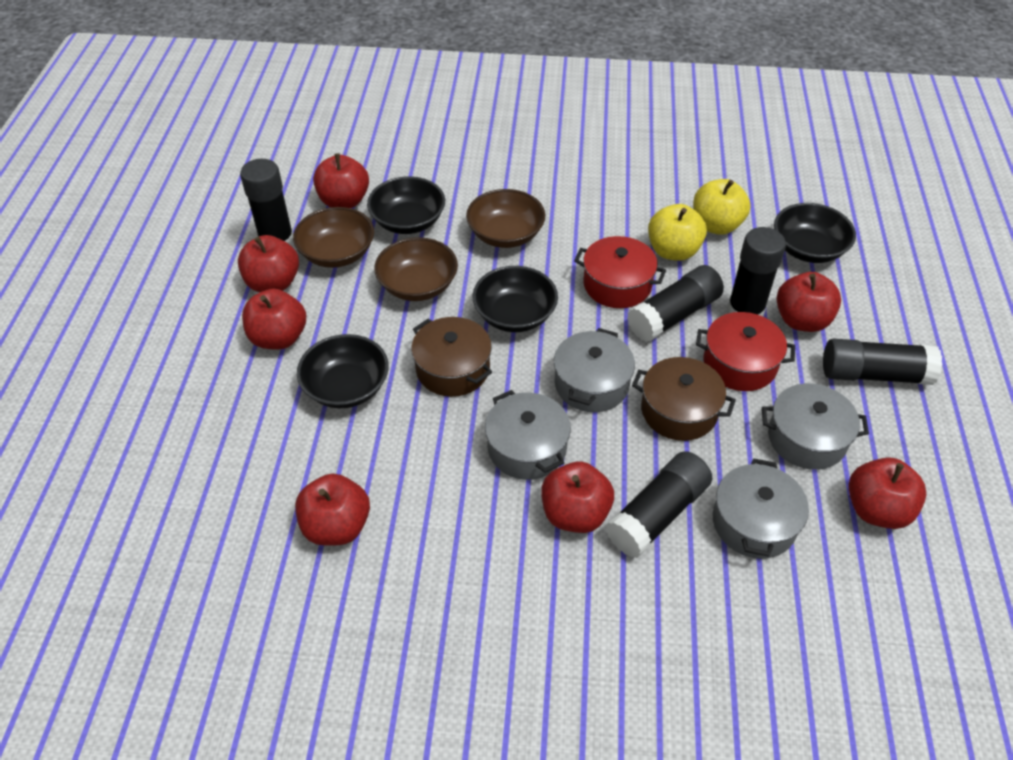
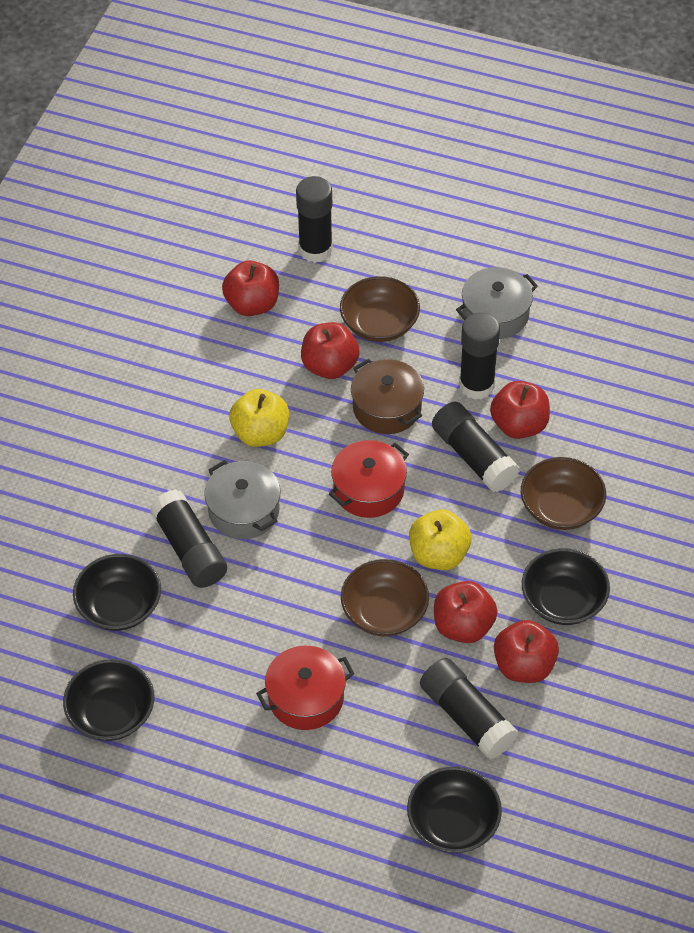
brown pot: [411,317,492,397] [632,357,736,441] = 2 -> [351,359,424,434] = 1
grey pot: [485,390,571,480] [554,328,635,412] [713,459,809,559] [762,383,869,470] = 4 -> [204,460,281,539] [456,267,538,339] = 2
red apple: [238,235,299,292] [242,289,306,349] [295,474,370,546] [313,153,369,208] [541,462,614,533] [777,272,841,332] [849,457,927,529] = 7 -> [222,260,279,316] [301,322,359,379] [434,581,498,643] [490,381,550,439] [494,620,559,683] = 5

